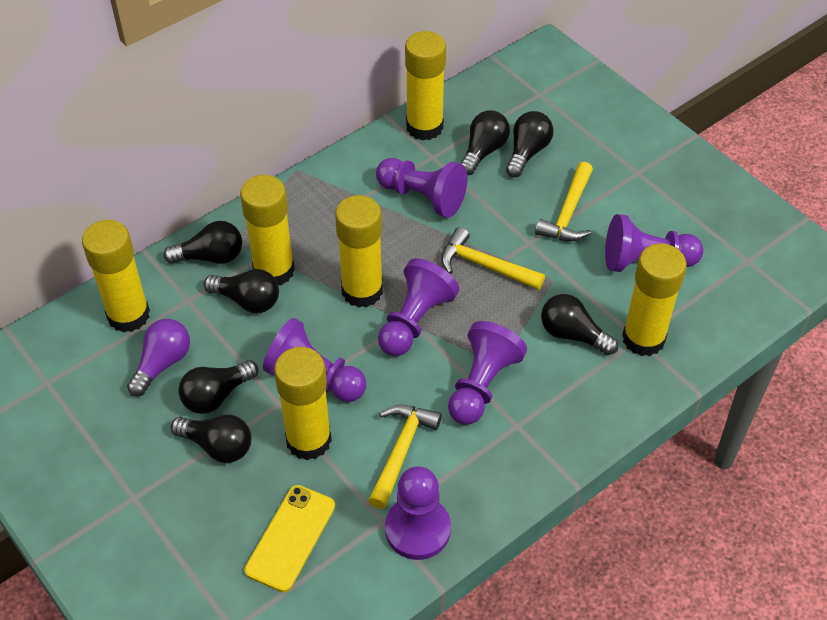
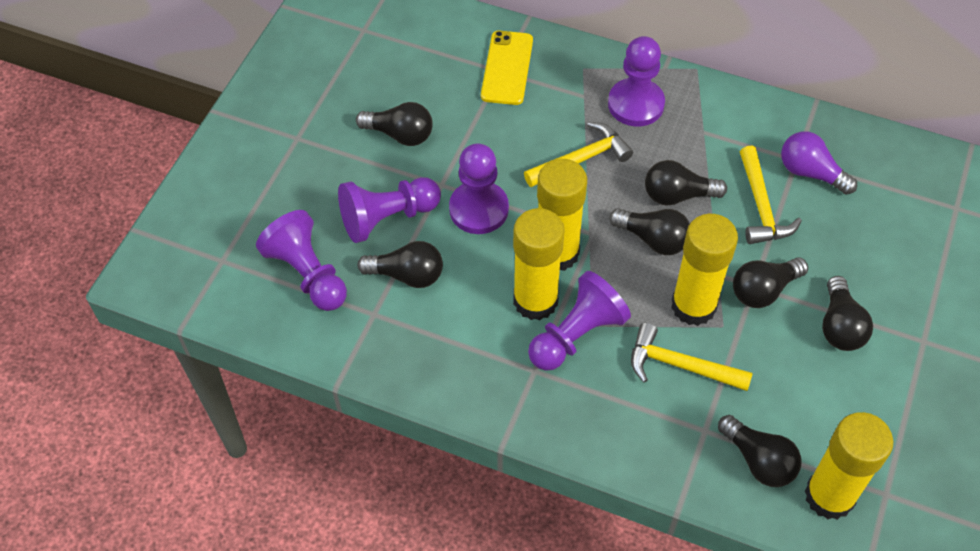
purple pawn: [263,318,366,402] [376,158,467,218] [378,258,459,356] [385,466,451,560] [448,321,527,424] [605,214,704,272] = 6 -> [256,210,347,311] [338,177,441,243] [449,144,509,234] [528,271,631,371] [608,36,665,127] = 5
yellow glue stick: [82,220,150,333] [240,175,295,285] [274,347,332,460] [335,195,383,308] [405,31,446,141] [622,244,687,356] = 6 -> [513,208,565,320] [537,159,587,271] [671,214,738,326] [805,412,893,520] = 4

